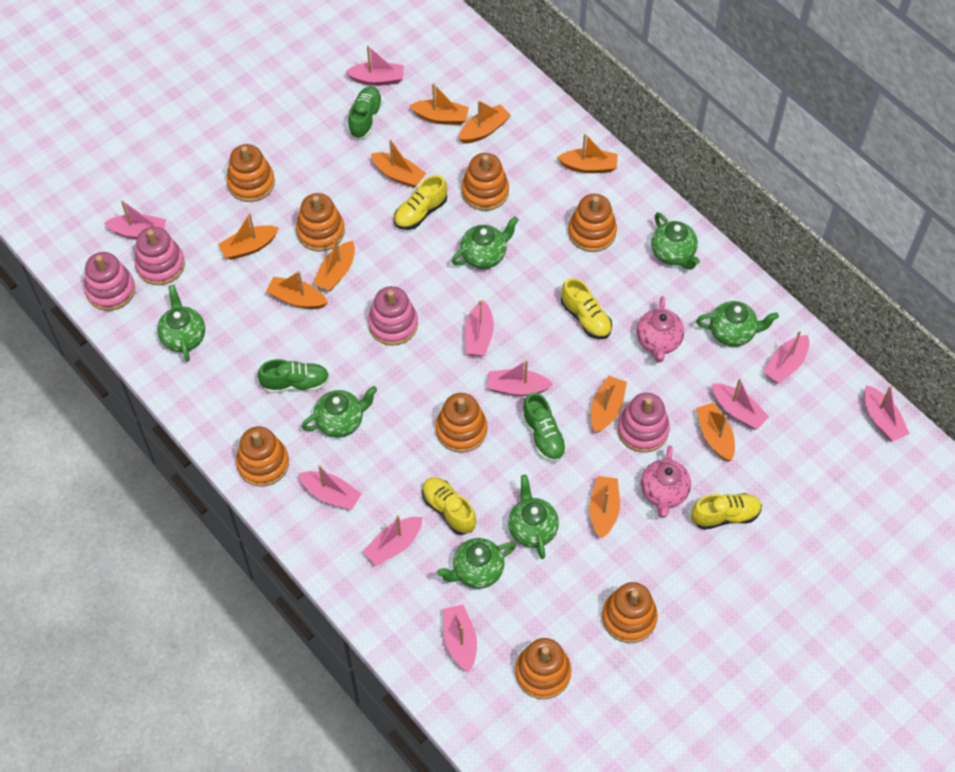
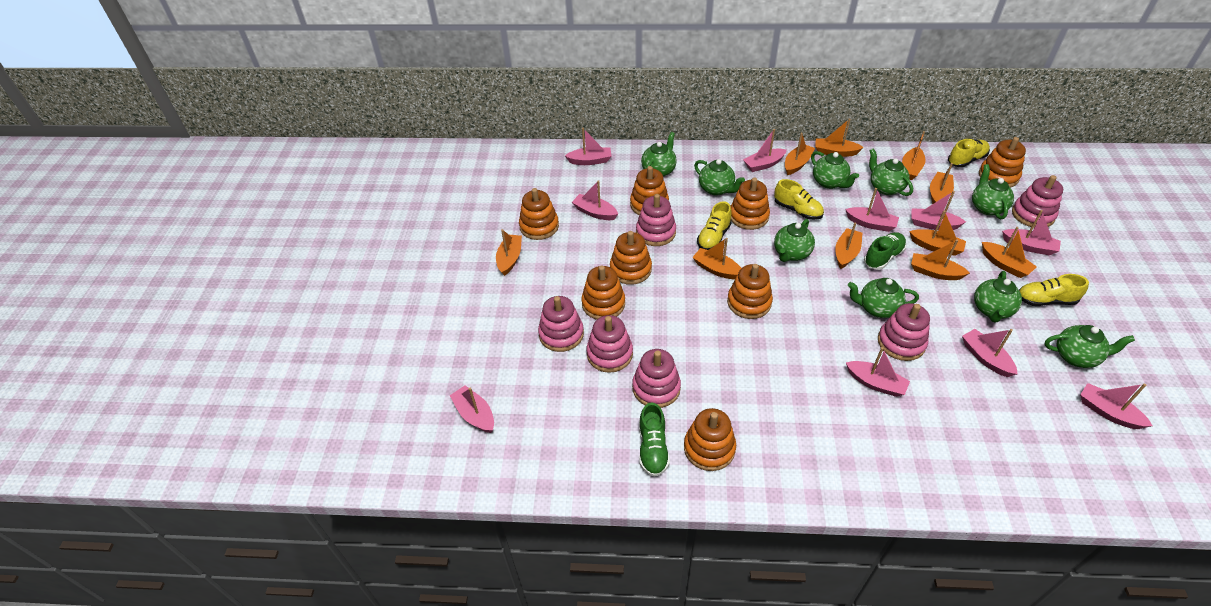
green shoe: [258,359,330,393] [348,86,383,139] [522,393,567,462] = 3 -> [639,402,670,477] [864,232,906,270] = 2
green teapot: [157,285,205,361] [301,386,377,438] [437,538,516,589] [452,216,519,269] [508,475,559,559] [652,212,700,270] [696,301,779,347] = 7 -> [641,132,677,177] [694,159,745,196] [774,219,815,262] [811,151,859,189] [848,278,919,318] [869,148,913,196] [972,164,1014,219] [974,271,1022,323] [1044,325,1135,368] = 9
pink stacking toy: [84,252,135,311] [134,227,185,285] [368,286,418,346] [617,393,670,453] = 4 -> [538,296,584,352] [587,315,633,373] [632,349,681,408] [636,194,676,246] [878,303,930,361] [1012,175,1063,228] = 6
pink teapot: [637,296,684,363] [641,446,691,518] = 2 -> none = 0

